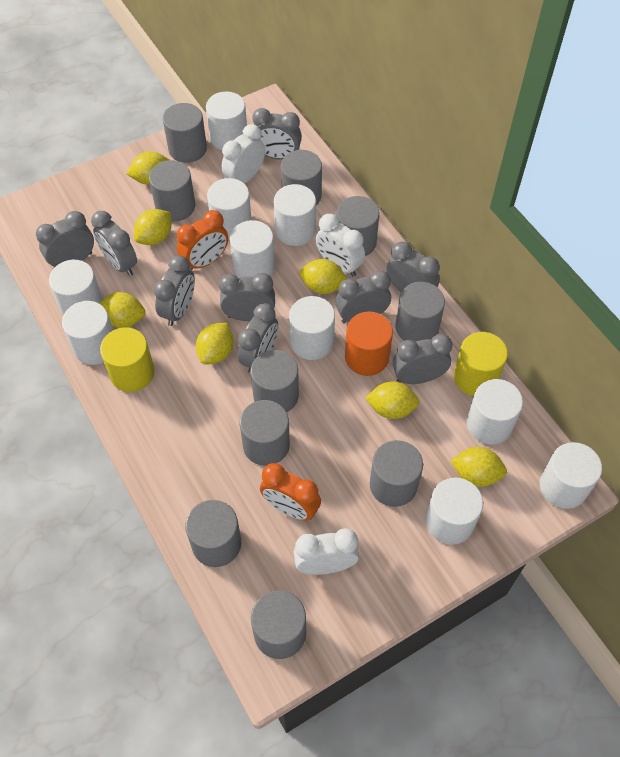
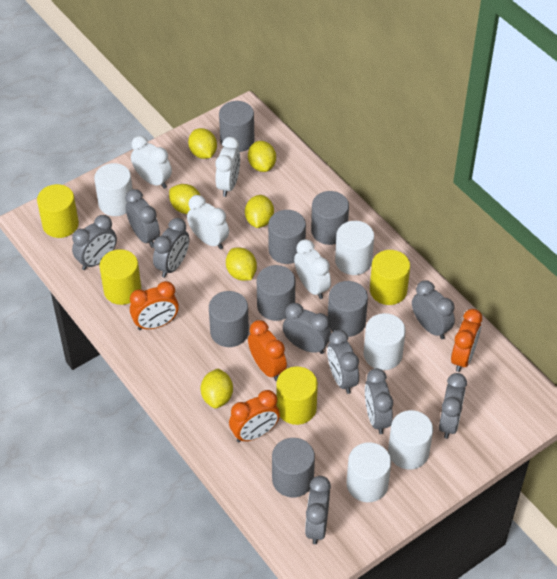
grey cylinder: [149,160,195,221] [163,103,207,163] [185,500,241,567] [240,400,290,466] [251,350,299,412] [251,590,306,659] [281,150,322,205] [337,196,379,256] [370,440,423,507] [396,282,445,342] = 10 -> [209,291,249,347] [219,101,255,152] [257,265,295,321] [268,210,306,264] [272,438,315,497] [311,191,349,245] [328,281,368,337] = 7
orange clock: [177,210,228,271] [260,463,321,521] = 2 -> [130,281,179,330] [229,390,280,443] [248,320,287,381] [451,309,482,372] = 4
orange cylinder: [345,312,393,376] = 1 -> none = 0
white clock: [222,124,265,183] [294,528,359,575] [316,214,365,276] = 3 -> [131,136,172,189] [187,195,229,249] [215,137,240,197] [294,239,331,299] = 4
white cylinder: [49,260,103,316] [62,301,113,365] [206,91,247,150] [207,178,252,240] [230,220,275,277] [274,184,316,246] [289,296,335,360] [425,478,483,545] [467,379,523,444] [540,442,602,509] = 10 -> [94,163,133,216] [335,221,374,275] [346,442,391,502] [364,313,406,370] [388,410,433,469] = 5
yellow cylinder: [100,327,155,392] [454,332,508,396] = 2 -> [37,184,79,238] [100,249,141,305] [276,367,318,425] [370,250,410,305] = 4
yellow lemon: [99,292,146,328] [126,152,169,185] [134,209,172,245] [196,323,234,365] [299,259,347,294] [365,381,420,419] [450,447,507,487] = 7 -> [169,184,201,214] [188,128,217,159] [201,368,233,409] [226,247,257,281] [245,195,274,228] [248,141,276,172] = 6

